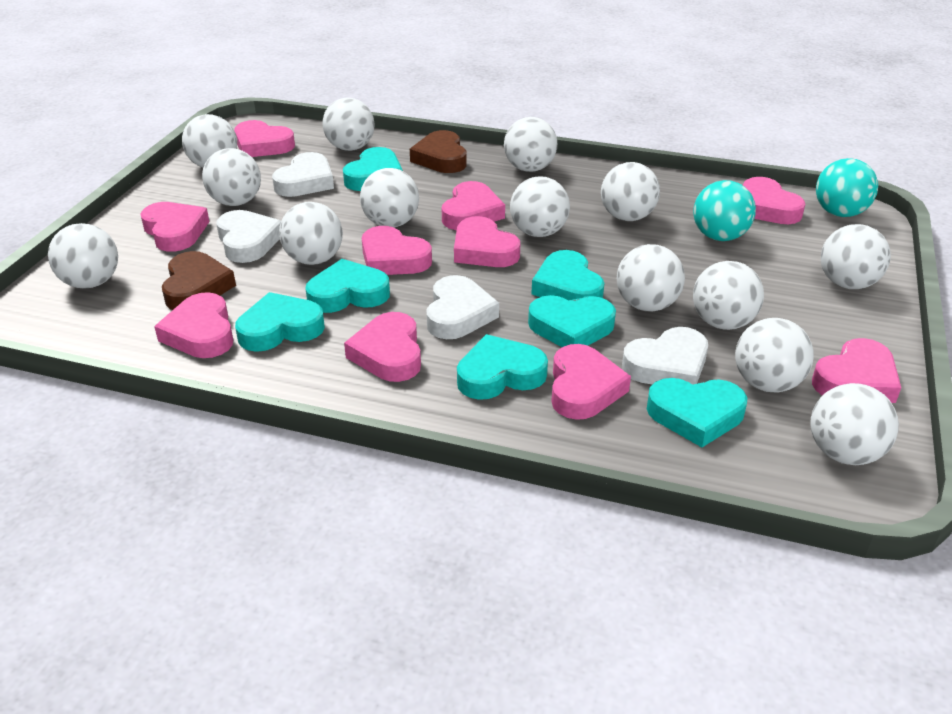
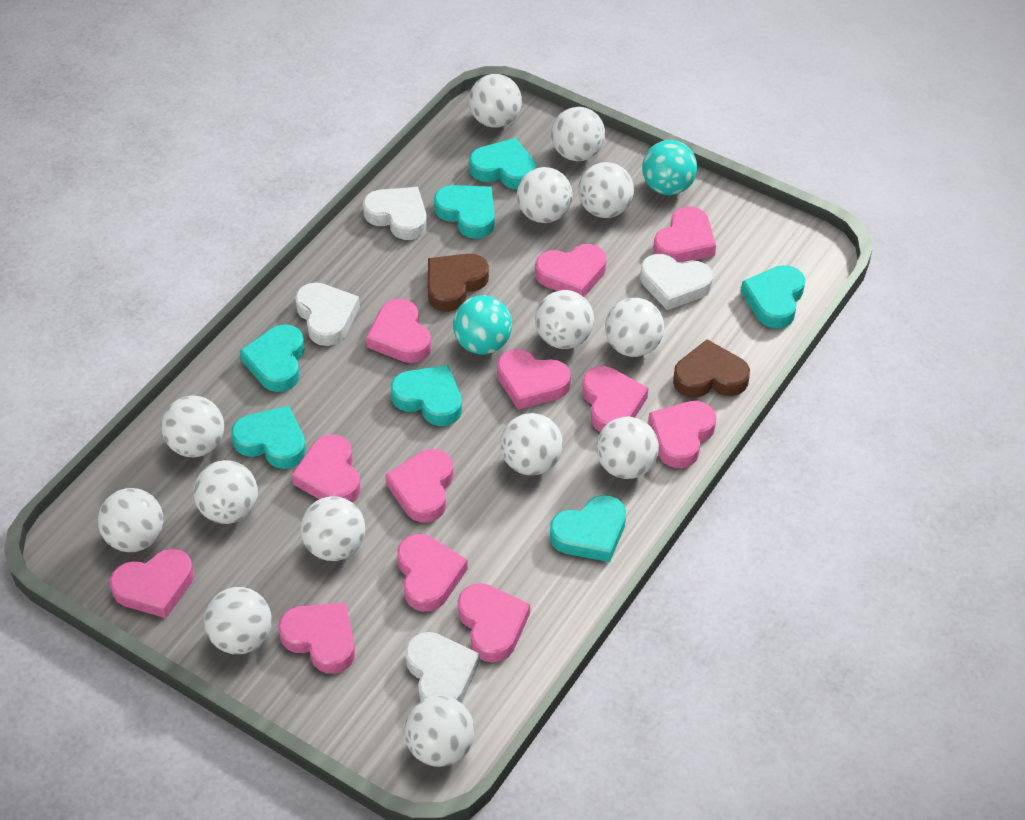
pink heart: [141,202,209,252] [154,292,233,358] [234,120,295,157] [344,312,421,382] [362,226,432,275] [442,181,505,230] [454,216,520,267] [551,344,631,420] [743,177,805,224] [812,338,901,403] = 10 -> [110,548,194,618] [278,602,355,674] [292,434,360,503] [366,299,431,363] [385,449,453,522] [397,534,468,612] [458,583,530,663] [497,349,571,410] [535,244,606,297] [582,366,648,432] [648,401,716,468] [653,207,716,262] = 12

